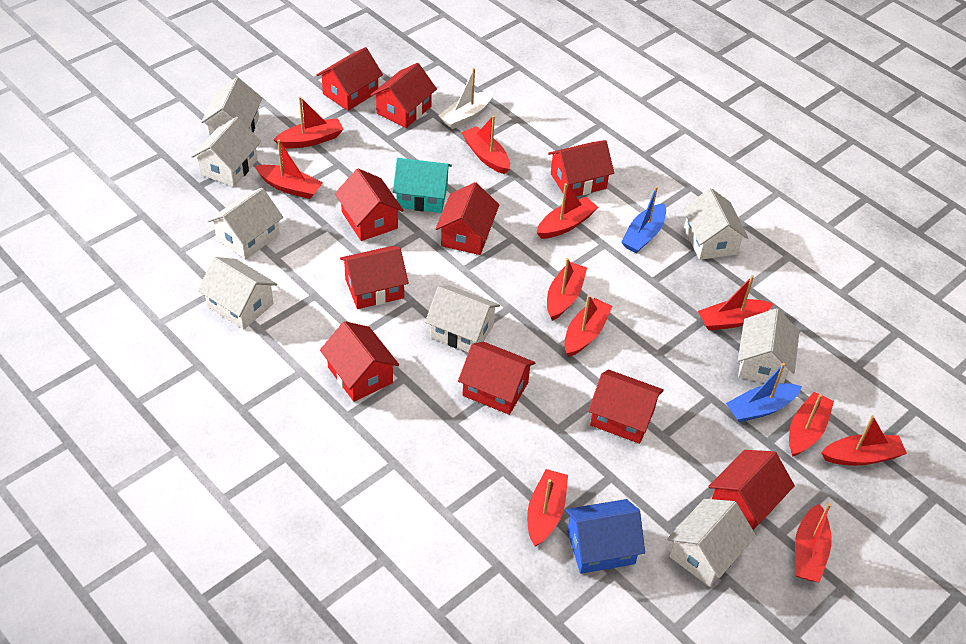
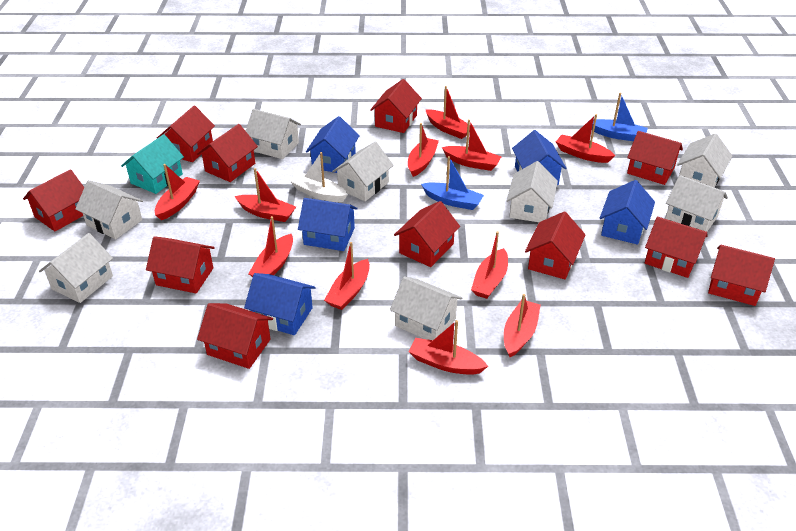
blue house: [565,499,645,574] = 1 -> [244,273,316,335] [298,198,358,251] [306,116,360,173] [512,130,567,185] [600,180,655,245] = 5
red house: [317,47,383,111] [320,321,399,402] [335,169,404,241] [340,246,409,309] [371,63,437,128] [436,182,499,255] [458,341,536,415] [548,140,614,196] [588,370,664,444] [708,450,795,530] = 10 -> [23,169,84,232] [146,236,215,293] [157,106,215,162] [197,124,258,182] [197,303,273,369] [370,79,422,133] [394,201,460,267] [525,212,586,279] [627,131,683,185] [645,217,708,278] [708,245,775,306] = 11

